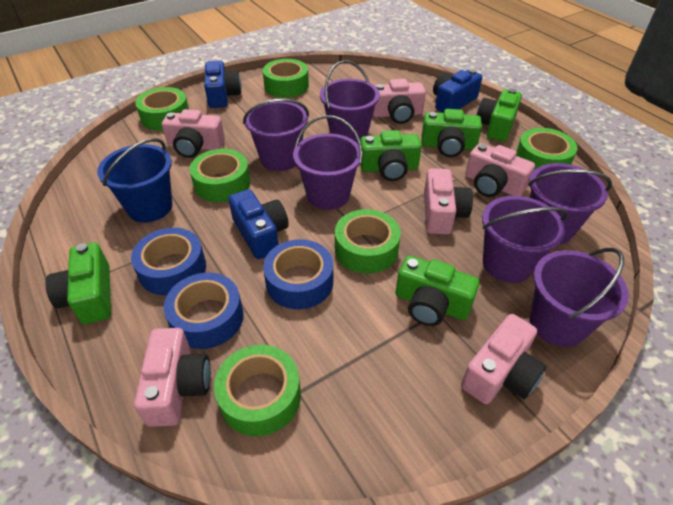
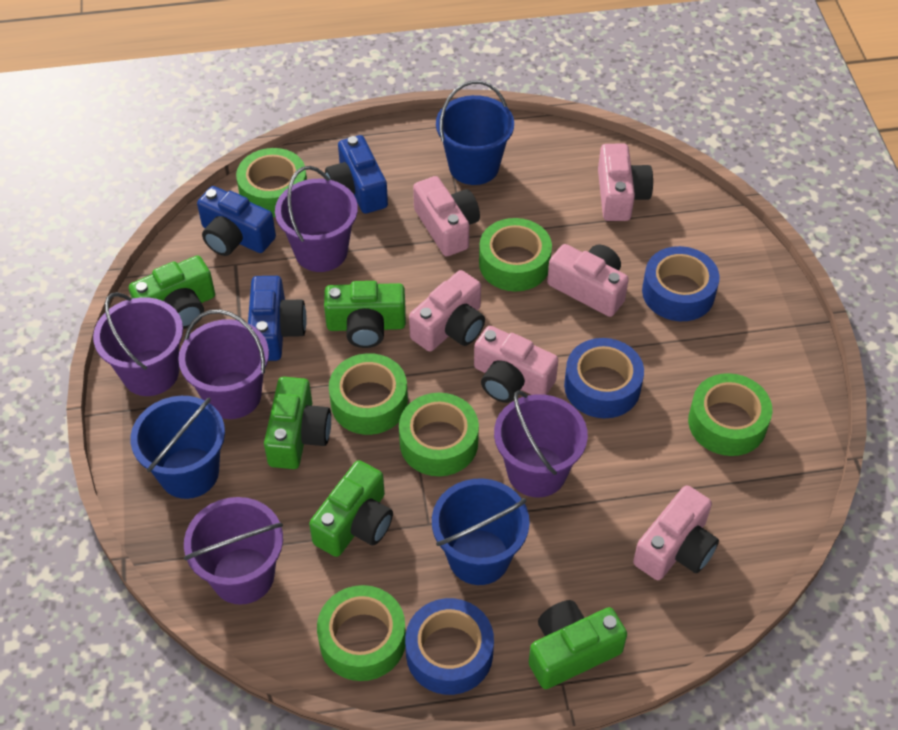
blue bucket: [97,138,172,222] = 1 -> [130,396,225,499] [432,478,530,585] [436,80,514,185] = 3
purple bucket: [243,99,309,171] [293,115,363,210] [320,60,380,144] [482,196,568,283] [528,163,612,244] [530,248,629,347] = 6 -> [93,292,183,396] [178,309,269,419] [184,497,283,605] [275,166,358,272] [494,390,588,497] = 5

